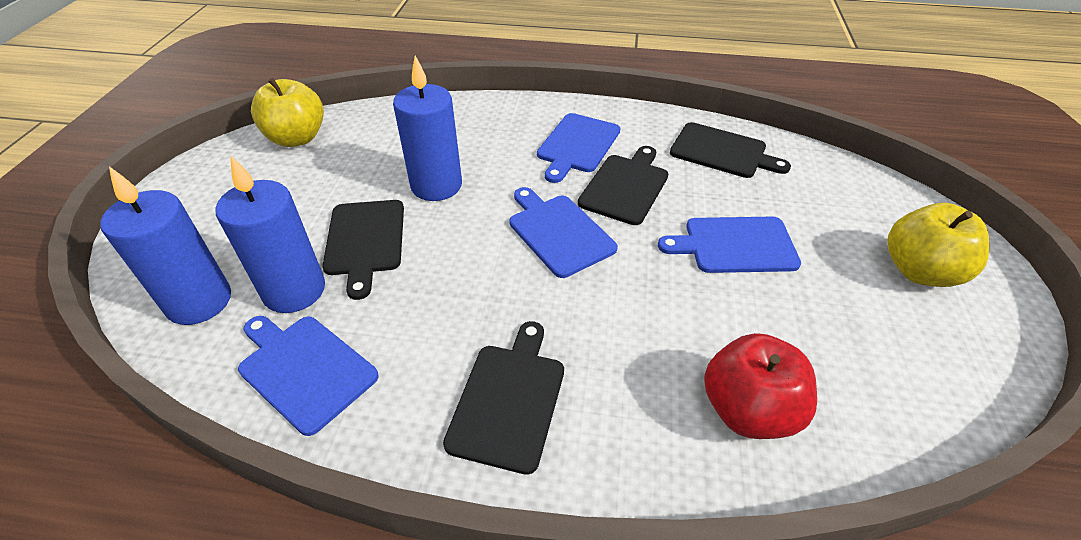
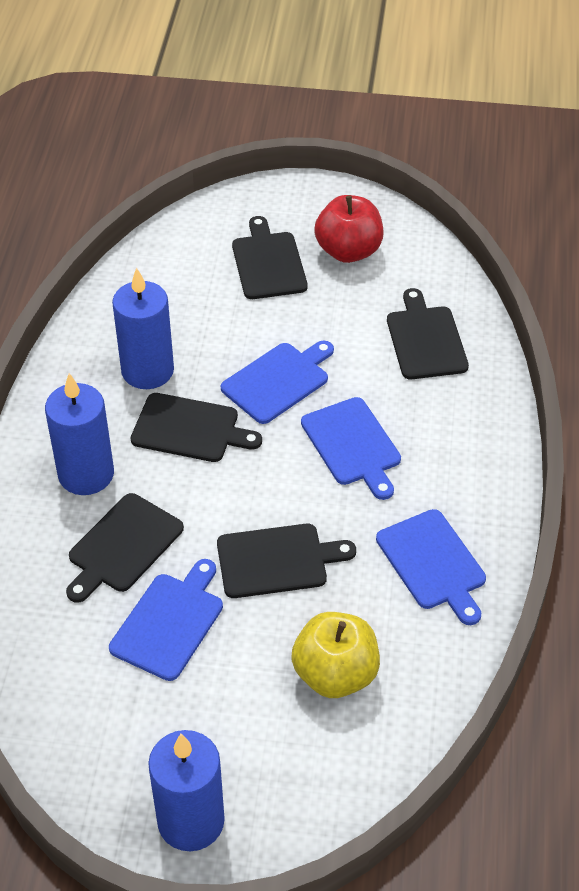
black cutting board: [322,200,404,300] [443,321,564,475] [578,146,668,225] [670,122,791,178] = 4 -> [66,493,184,603] [131,393,262,462] [217,524,356,598] [232,216,308,299] [387,288,469,379] = 5
yellow apple: [251,78,324,147] [887,203,989,287] = 2 -> [291,612,380,698] = 1

